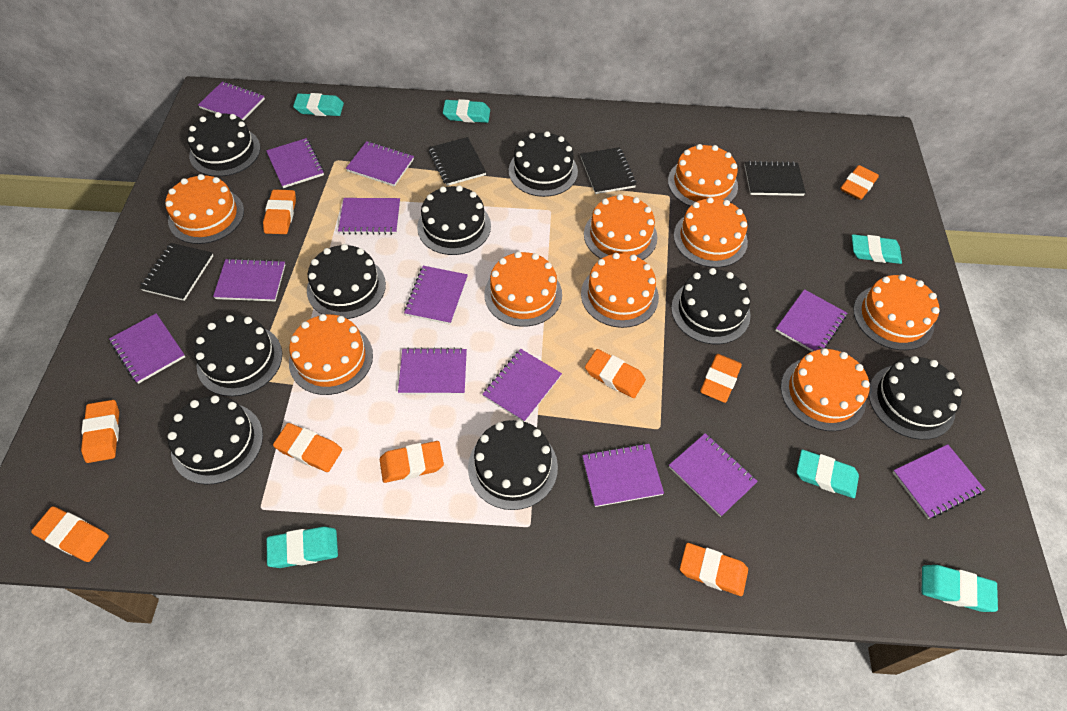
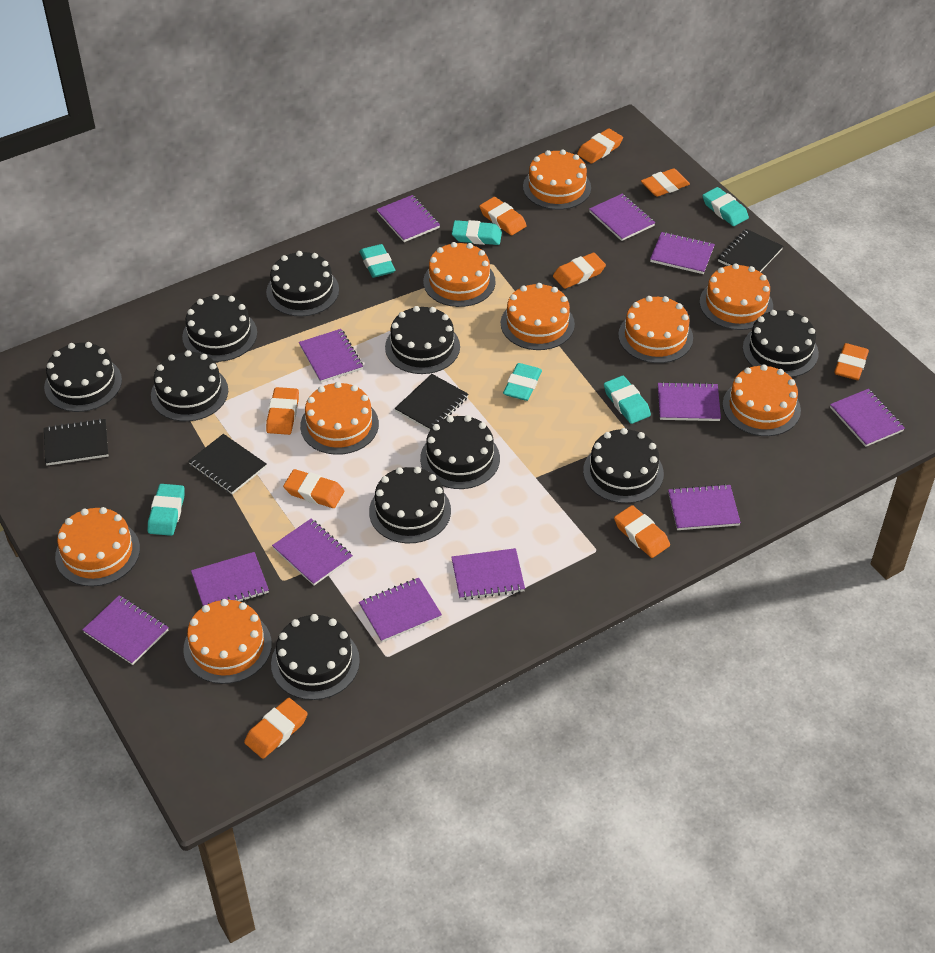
black cake: [168,396,263,485] [187,112,260,177] [194,315,282,396] [307,244,386,319] [417,185,491,255] [468,420,558,510] [509,131,578,197] [671,268,750,344] [869,356,962,440] = 9 -> [44,342,122,412] [151,350,228,421] [182,294,257,362] [266,251,339,316] [271,614,360,700] [369,467,451,543] [385,306,460,374] [420,415,500,489] [583,428,664,503] [743,310,819,377] = 10
purple notebook: [109,313,185,384] [198,81,265,121] [213,258,285,301] [266,138,324,188] [338,198,400,235] [346,141,414,187] [398,347,467,395] [404,266,468,325] [482,349,562,422] [582,443,664,507] [669,433,758,517] [775,289,847,352] [892,444,985,519] = 13 -> [82,595,169,665] [191,552,269,606] [272,519,353,586] [299,329,363,383] [359,578,442,642] [376,195,440,242] [451,548,525,600] [589,194,655,241] [650,232,715,274] [658,382,721,421] [668,484,741,530] [830,389,905,447] = 12

